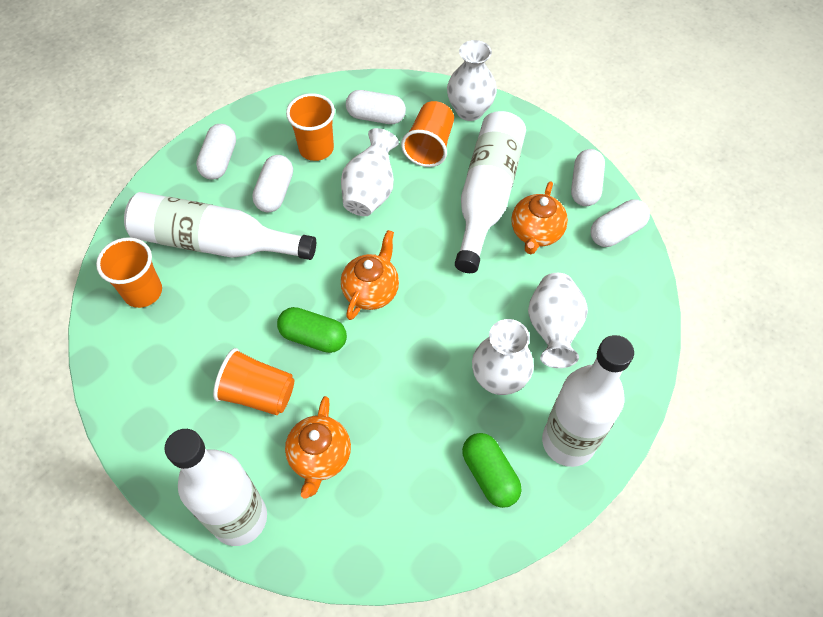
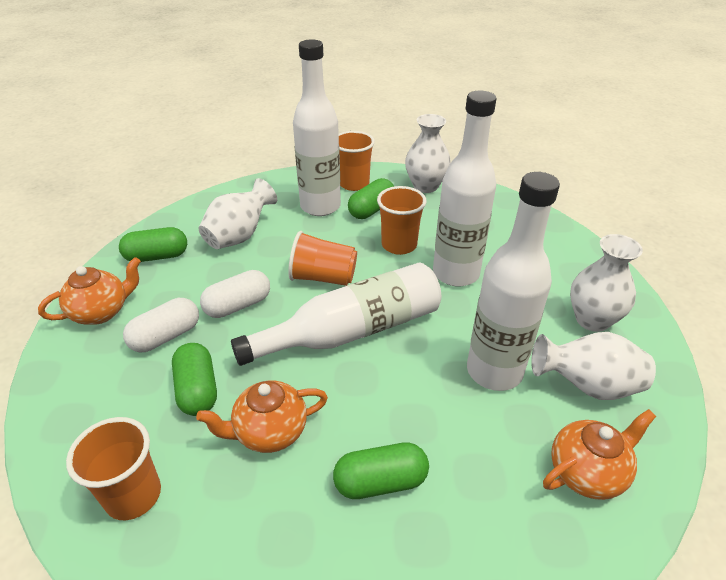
green capsule: [277,307,347,353] [462,433,522,508] = 2 -> [119,227,187,262] [172,343,217,416] [333,442,429,499] [348,178,394,219] = 4
white capsule: [196,124,236,180] [252,155,293,212] [346,90,406,124] [571,149,605,206] [591,199,650,247] = 5 -> [123,298,199,352] [200,270,270,318] = 2

